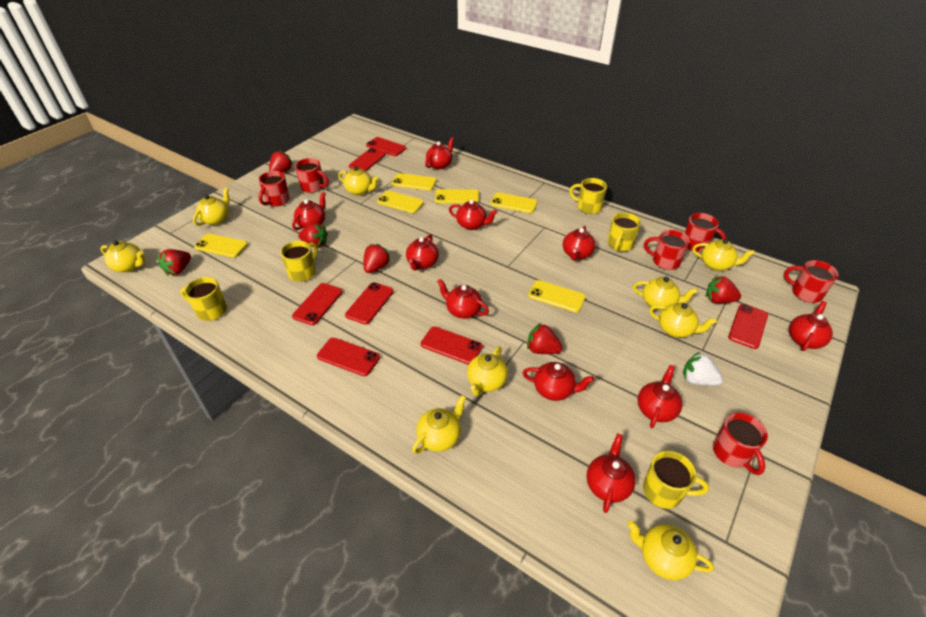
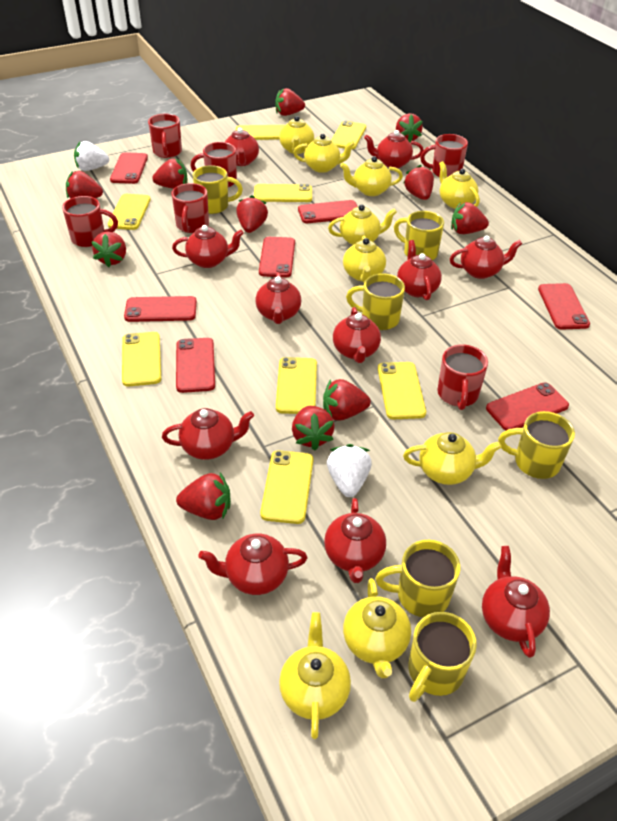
red strawberry: [157,249,191,276] [269,150,293,173] [298,223,328,247] [364,244,391,273] [527,323,563,354] [706,275,741,303] = 6 -> [66,171,103,199] [91,232,126,267] [152,159,187,189] [176,472,231,520] [236,195,268,233] [275,88,305,116] [292,406,335,450] [323,379,371,420] [396,113,423,142] [403,165,434,200] [451,202,489,234] = 11
red teapot: [292,192,326,230] [406,234,439,271] [425,137,454,169] [437,279,489,319] [449,200,498,230] [523,362,594,401] [563,226,596,261] [587,433,636,513] [638,365,682,428] [789,301,833,351] = 10 -> [162,408,254,460] [172,225,244,268] [198,534,307,595] [225,127,259,166] [255,272,302,324] [324,498,386,583] [333,307,381,363] [364,130,424,168] [397,240,442,300] [450,236,522,279] [482,546,550,658] = 11
white strawberry: [683,352,723,386] = 1 -> [74,141,109,171] [327,444,372,497] = 2
yellow mug: [180,277,227,321] [280,241,318,282] [569,178,607,214] [608,212,641,251] [643,451,709,509] = 5 -> [193,165,243,214] [346,273,405,330] [375,540,460,617] [394,211,444,260] [408,612,477,702] [498,411,575,479] = 6
yellow phone: [194,234,248,258] [377,191,424,213] [392,173,437,191] [435,189,479,204] [490,192,537,213] [528,280,586,313] = 6 -> [108,194,151,230] [122,332,161,387] [236,125,285,140] [254,184,312,202] [260,450,313,524] [276,357,317,414] [331,121,366,150] [378,362,426,419] = 8

